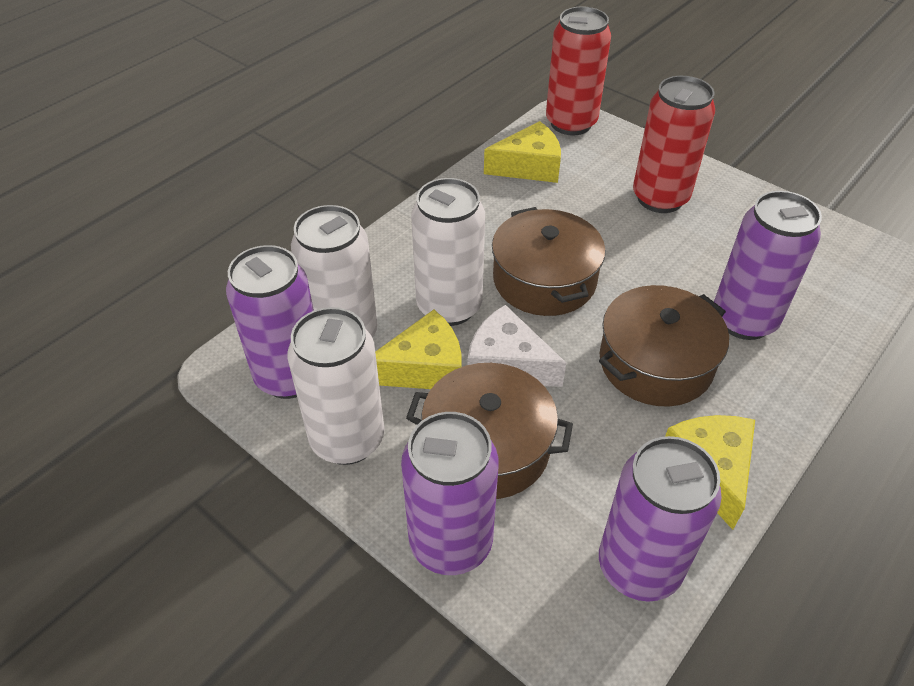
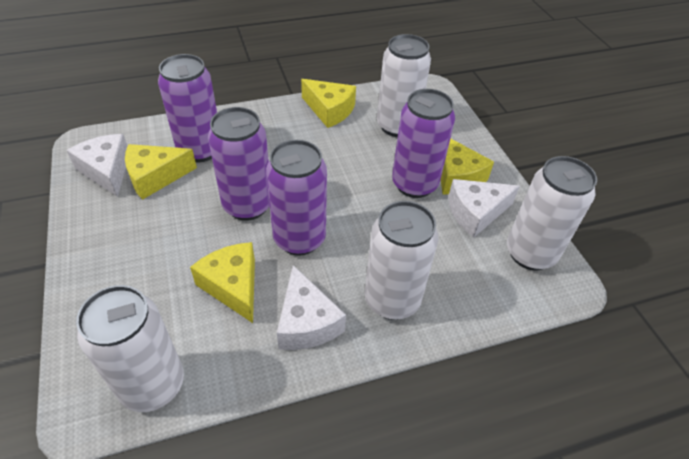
brown pot: [406,363,573,499] [492,207,606,316] [599,285,729,407] = 3 -> none = 0
red can: [546,6,611,135] [633,76,715,213] = 2 -> none = 0
white can: [288,307,384,465] [291,205,378,338] [411,178,485,326] = 3 -> [76,285,184,412] [365,201,438,320] [377,34,431,137] [507,156,597,271] = 4
white cheese: [468,305,566,387] = 1 -> [66,134,128,197] [277,265,346,350] [448,179,520,237] = 3
yellow cheese: [375,310,462,389] [484,121,561,183] [665,415,755,530] = 3 -> [125,144,197,200] [190,242,255,323] [301,79,356,128] [441,138,494,194] = 4

